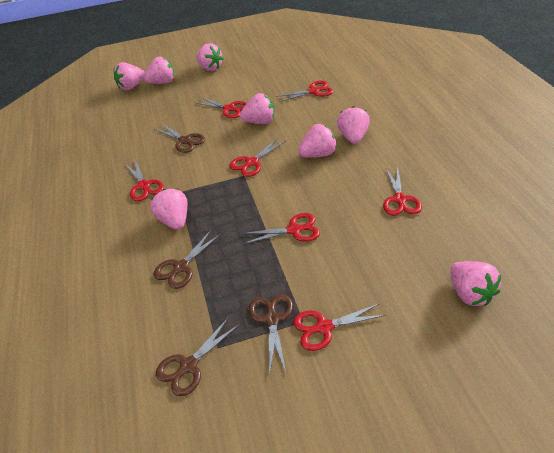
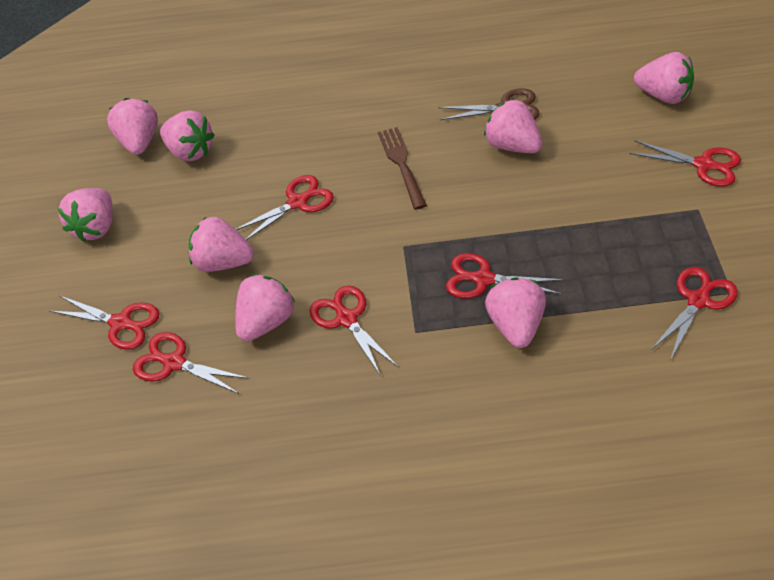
brown fork: none = 0 -> [378,127,427,210] = 1
brown scissors: [154,230,221,289] [155,123,205,153] [156,317,239,397] [249,294,293,376] = 4 -> [438,88,540,120] = 1

